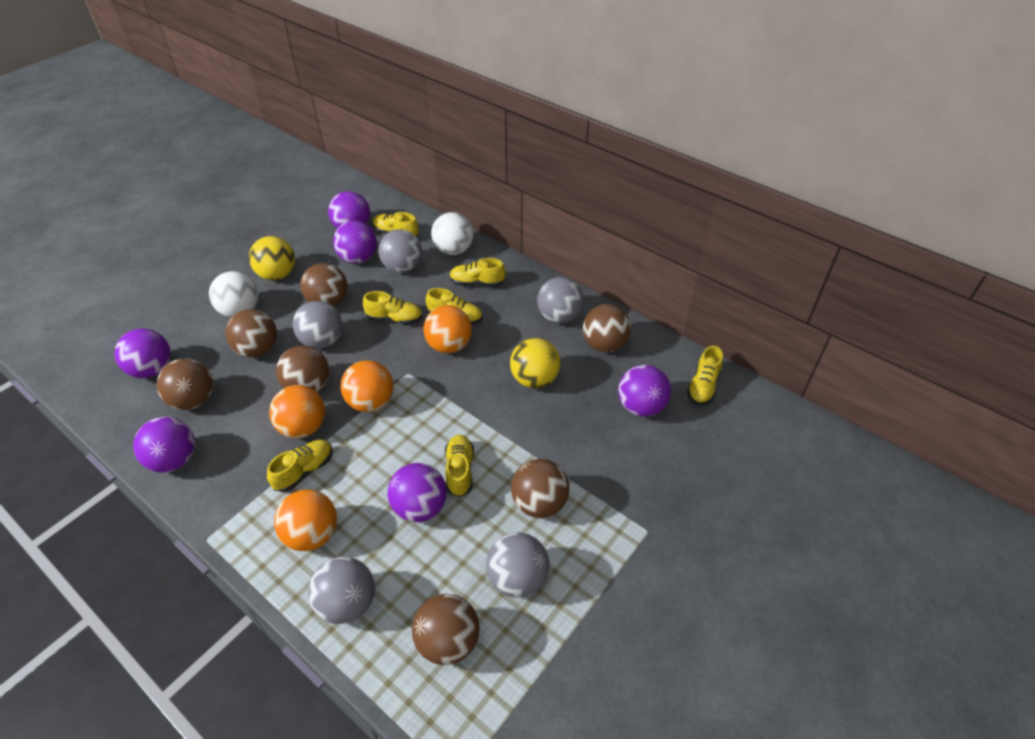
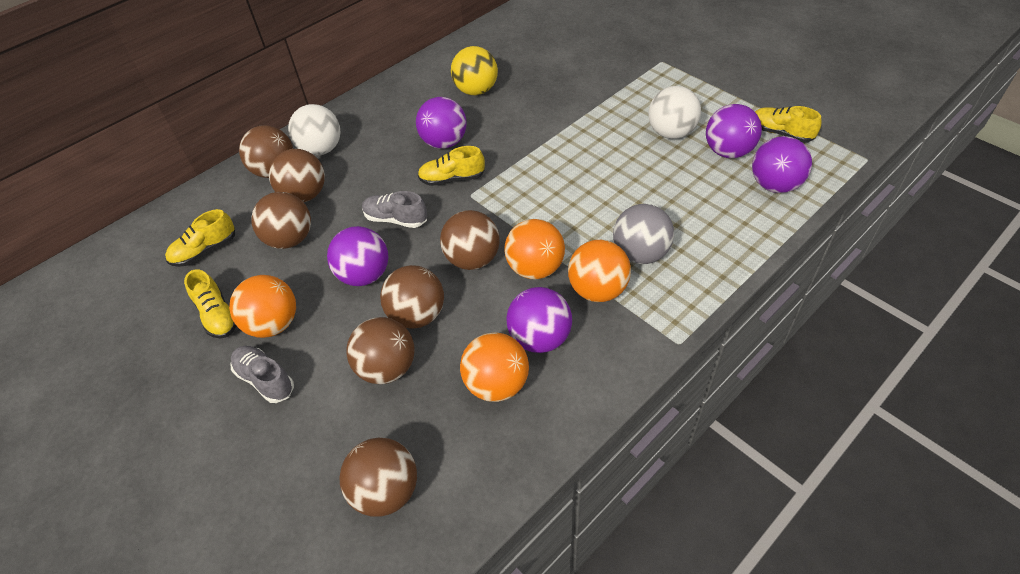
grey ball: [293,301,342,349] [308,557,375,624] [378,229,422,273] [486,532,549,598] [537,277,584,323] = 5 -> [613,204,674,264] = 1
grey shoe: none = 0 -> [230,346,294,403] [362,191,427,228] = 2
purple ball: [115,329,171,378] [133,417,195,473] [328,191,370,229] [333,221,377,264] [388,463,447,522] [618,365,671,417] = 6 -> [327,226,388,286] [416,97,467,149] [506,287,572,353] [706,104,762,158] [752,136,812,193] = 5
yellow ball: [249,236,295,280] [510,338,560,388] = 2 -> [451,46,498,95] = 1
yellow shoe: [267,440,333,492] [363,291,423,324] [373,212,419,237] [426,288,482,325] [445,435,474,497] [449,258,505,286] [687,346,723,405] = 7 -> [165,209,235,267] [184,269,236,338] [418,146,485,186] [755,106,822,143] = 4

